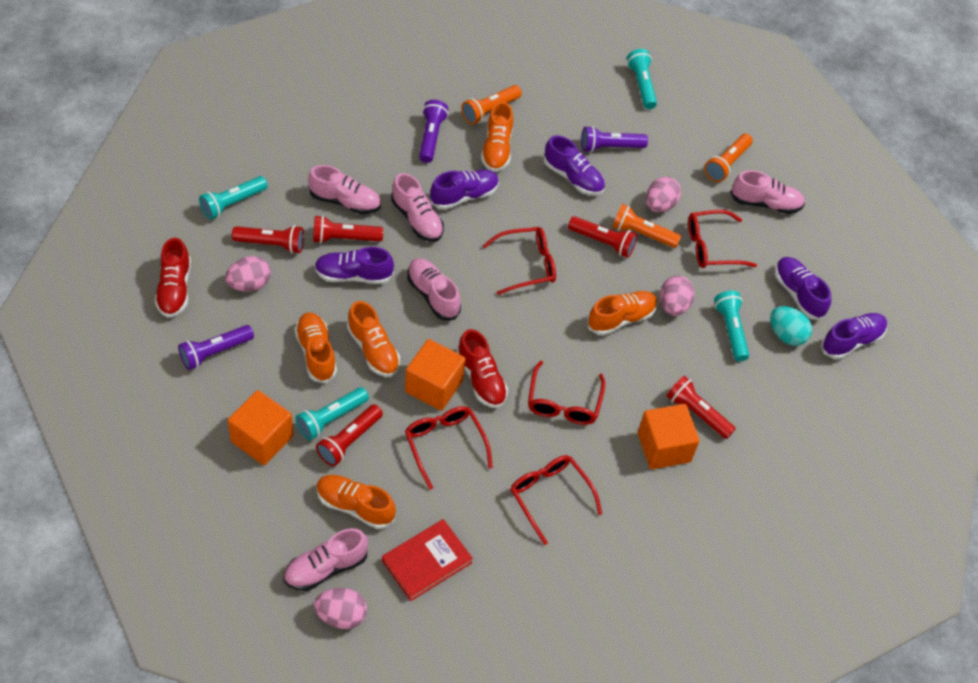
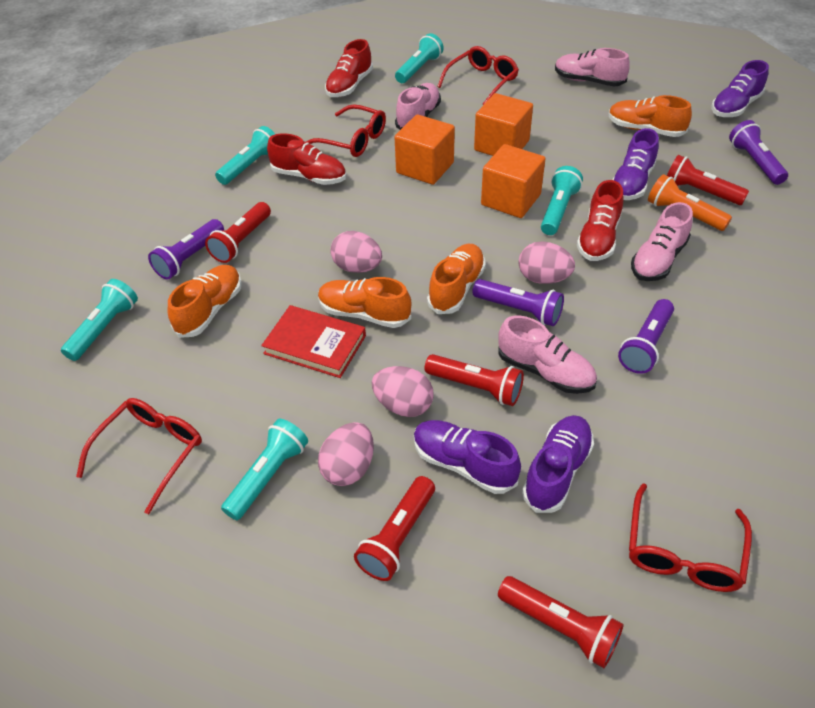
orange flashlight: [461,85,522,125] [612,204,681,248] [704,134,753,182] = 3 -> [648,174,732,231] = 1
orange shoe: [295,312,337,383] [316,475,396,529] [347,301,400,377] [481,102,513,172] [588,291,658,335] = 5 -> [168,265,242,338] [318,277,411,328] [427,244,486,314] [609,95,692,137] = 4
pink shoe: [283,528,368,591] [308,165,381,214] [391,173,444,242] [407,258,461,320] [730,170,805,214] = 5 -> [395,83,441,130] [498,316,597,394] [555,48,630,86] [631,202,693,281] = 4
purple flashlight: [178,325,254,370] [419,100,448,163] [581,126,648,153] = 3 -> [148,219,224,280] [472,279,564,326] [618,299,674,374] [729,120,788,185] = 4
purple shoe: [314,247,394,284] [430,170,499,210] [544,135,605,196] [775,257,831,320] [821,313,887,359] = 5 -> [414,420,521,494] [522,415,594,513] [612,128,659,200] [711,60,769,117] = 4
red glasses: [405,406,493,490] [483,227,556,295] [510,455,602,545] [528,361,605,425] [688,210,757,268] = 5 -> [76,398,202,514] [306,105,386,157] [437,46,519,105] [629,483,752,592] = 4
red shoe: [155,238,191,318] [457,329,508,408] = 2 -> [267,133,346,185] [325,39,373,97] [577,180,624,261] = 3
turquoise egg: [770,306,812,346] = 1 -> none = 0
turquoise flashlight: [199,176,268,219] [296,387,369,440] [627,49,657,109] [714,291,749,361] = 4 -> [61,279,138,361] [215,126,275,185] [221,419,308,520] [395,33,444,83] [541,166,583,235] = 5

